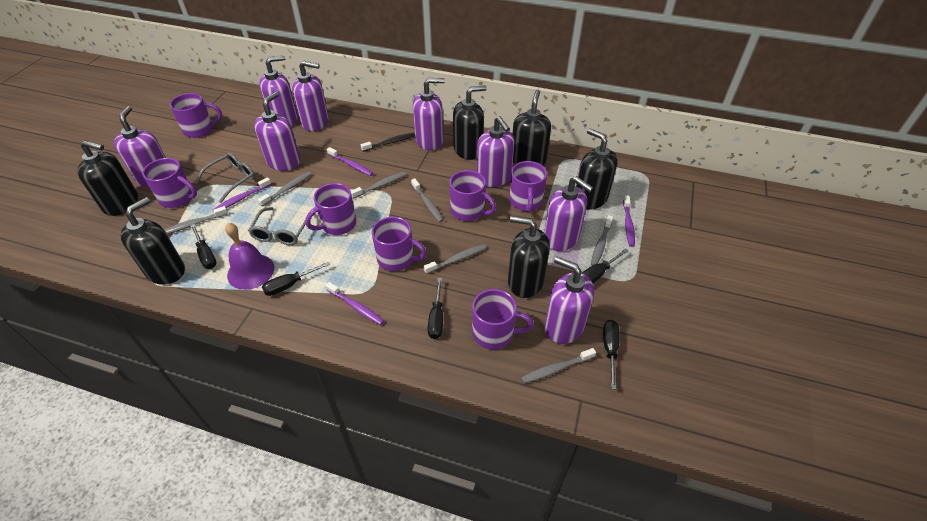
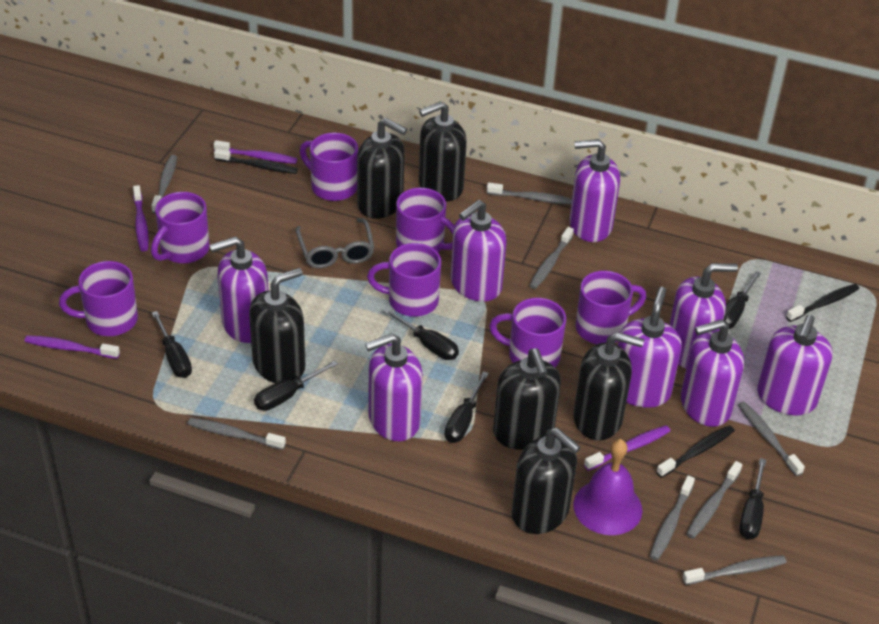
black screwdriver: [190,224,217,269] [262,261,330,296] [428,278,443,339] [582,248,629,283] [603,320,619,389] = 5 -> [152,311,192,378] [254,360,338,411] [384,308,459,360] [445,371,489,443] [723,271,761,329] [739,458,766,539] = 6
black toothbrush: [361,133,415,152] = 1 -> [214,149,298,174] [656,425,735,478] [786,284,859,322] = 3
grey glasses: [195,152,255,203] [248,207,306,245] = 2 -> [296,218,374,268] = 1
grey toothbrush: [164,206,228,234] [258,172,312,207] [351,172,406,199] [411,178,444,222] [424,244,486,274] [521,348,596,383] [591,216,613,266] = 7 -> [151,155,177,214] [187,418,286,450] [487,183,572,205] [529,227,574,289] [650,475,695,560] [682,555,786,585] [686,461,742,539] [738,402,805,476] = 8

